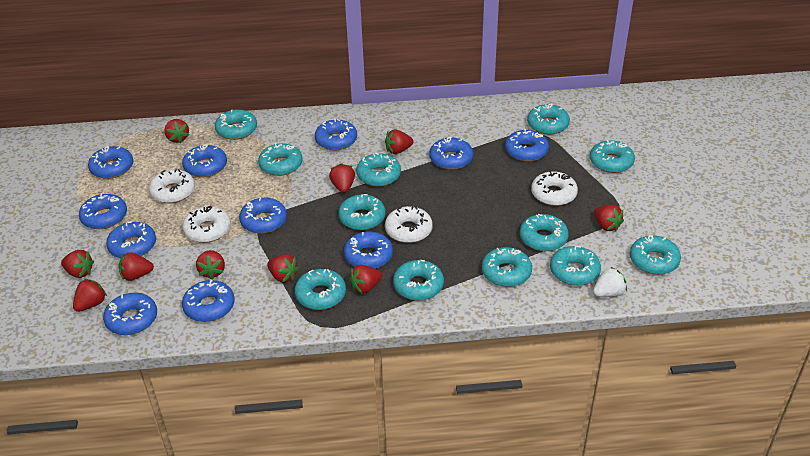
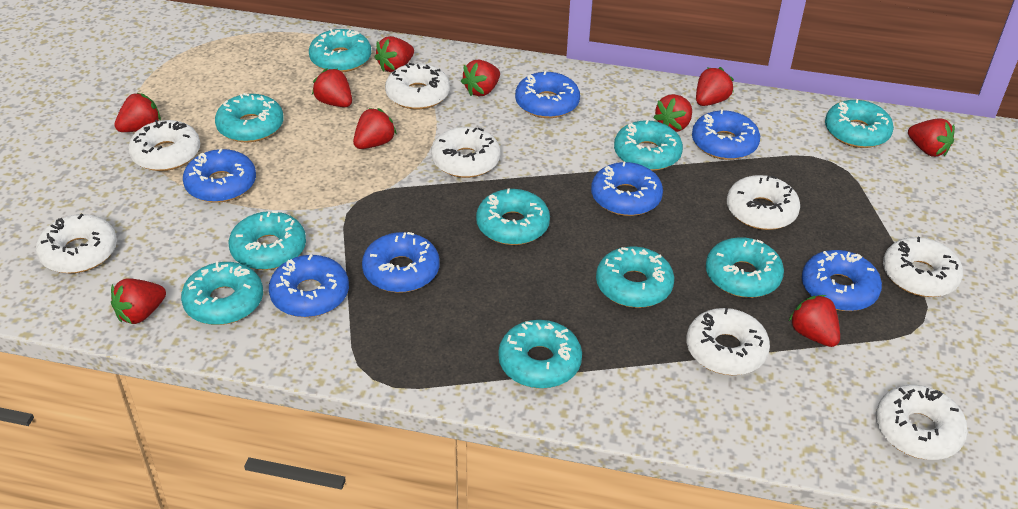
blue donut: [79,193,127,229] [88,146,133,179] [103,293,157,335] [106,221,156,258] [182,144,227,177] [182,280,235,322] [239,198,287,234] [315,119,357,150] [344,231,393,269] [429,137,473,170] [505,129,549,162] = 11 -> [183,148,256,203] [269,254,349,317] [362,232,440,293] [515,71,580,118] [591,161,663,216] [692,110,760,160] [802,250,882,311] = 7
turquoise donut: [215,109,257,140] [258,143,303,176] [295,269,346,310] [338,194,386,230] [356,153,401,187] [393,260,444,301] [482,247,532,287] [520,214,569,251] [527,104,570,135] [550,246,601,286] [590,140,635,173] [630,235,681,274] = 12 -> [181,261,263,325] [215,93,284,143] [229,211,306,270] [309,29,371,72] [476,188,550,245] [498,320,582,389] [596,246,674,308] [614,120,683,171] [706,237,784,298] [825,99,894,148] = 10
white donut: [149,169,195,203] [182,206,231,243] [385,206,433,243] [531,171,578,206] = 4 -> [36,214,117,273] [128,120,200,171] [385,63,450,109] [431,127,500,178] [686,308,770,375] [727,175,800,230] [876,385,968,460] [883,237,963,297] = 8
white strawberry: [593,267,627,297] = 1 -> none = 0

